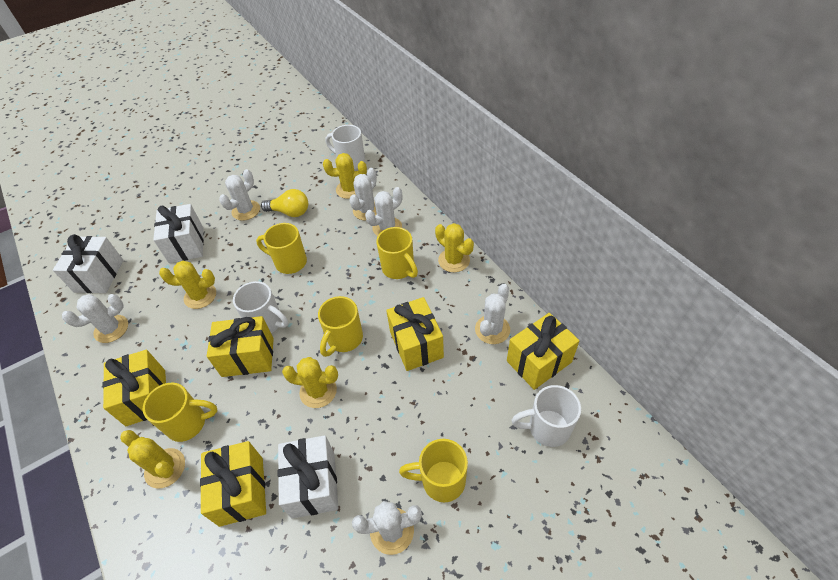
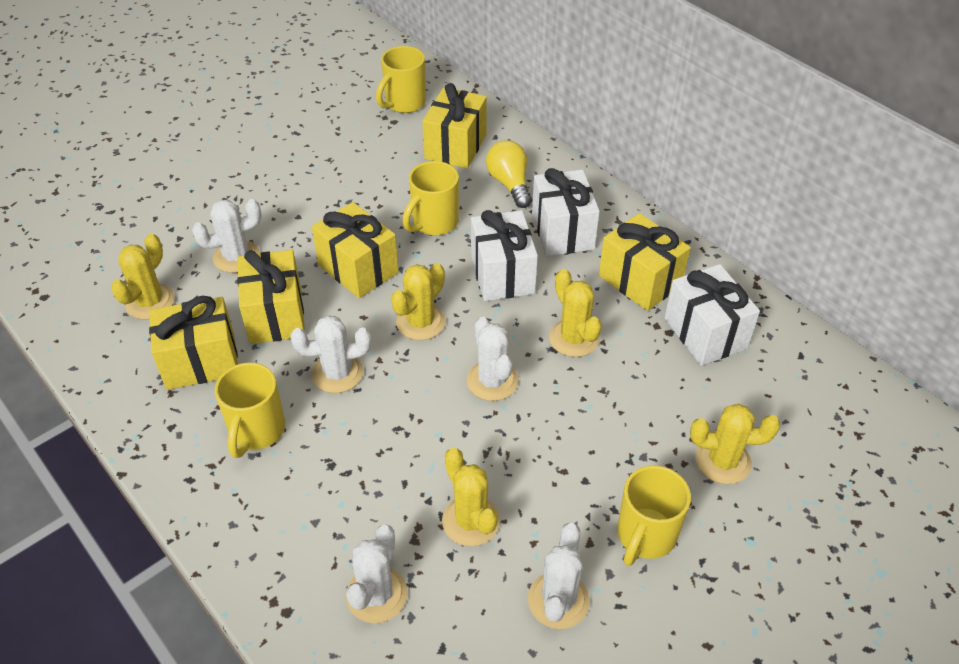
white cactus: [62,294,128,343] [219,169,260,221] [349,168,377,220] [352,501,422,555] [365,187,402,236] [475,284,510,344] = 6 -> [192,199,261,273] [290,315,371,393] [346,524,408,623] [467,317,519,401] [528,523,590,629] = 5
white mug: [233,281,288,333] [326,125,365,170] [511,385,581,447] = 3 -> none = 0
yellow mug: [143,383,217,442] [256,223,307,274] [318,296,363,357] [376,227,418,279] [399,439,468,502] = 5 -> [215,362,285,458] [376,46,426,113] [402,161,459,235] [617,465,691,566] = 4

